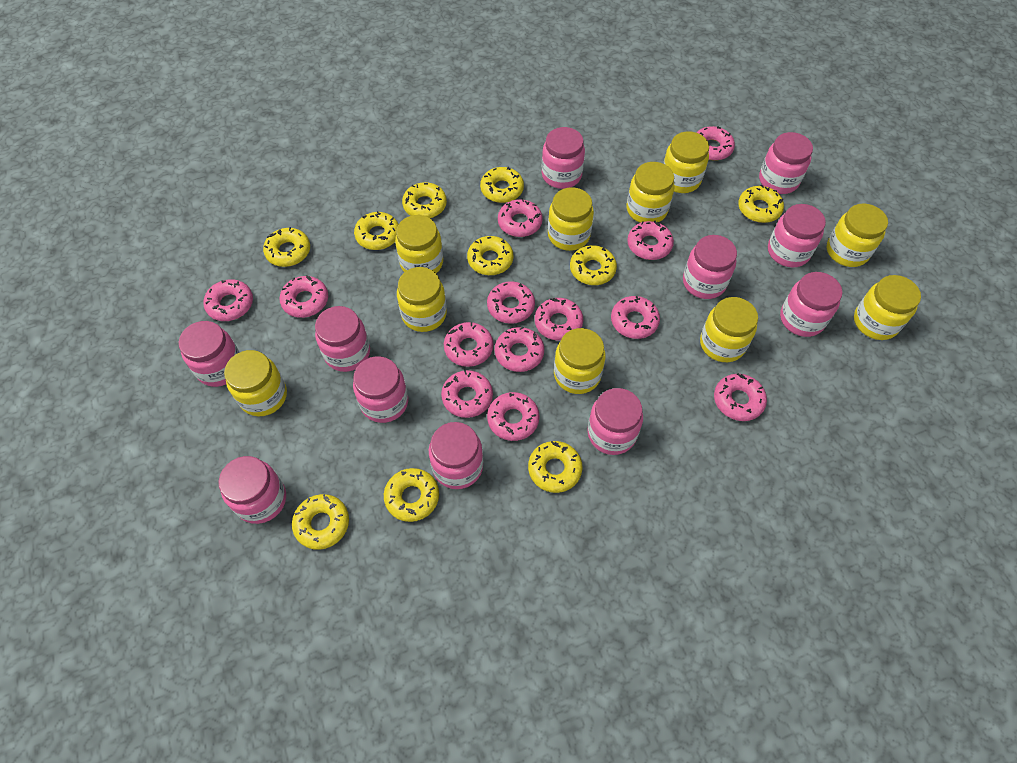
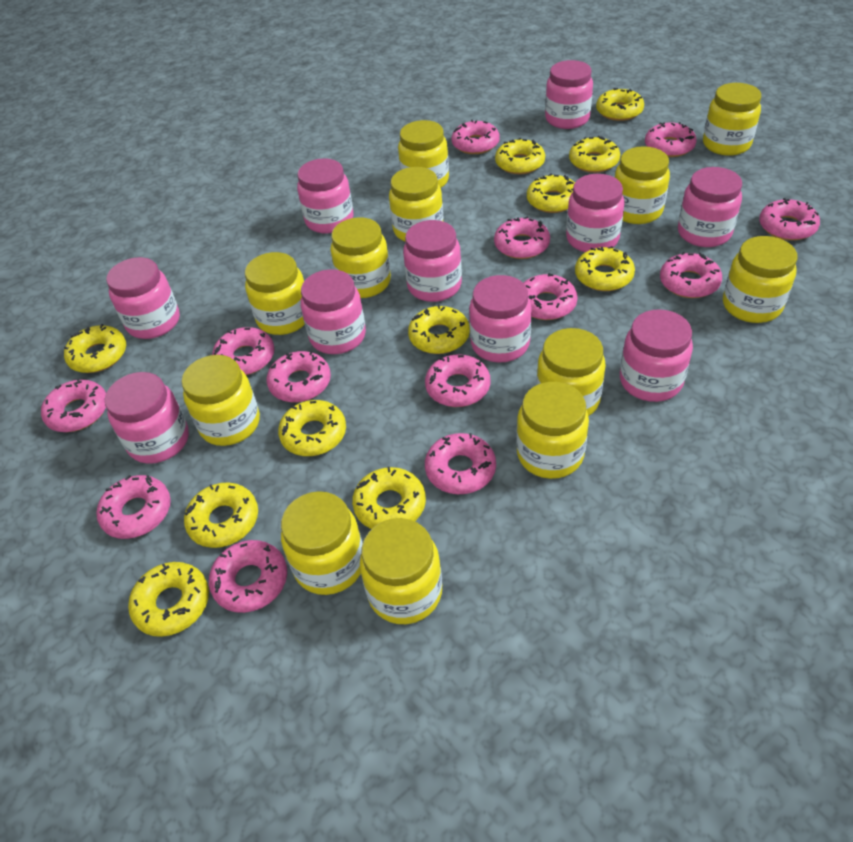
pink jar: [179,321,240,387] [219,456,286,524] [315,306,370,372] [353,356,408,423] [429,422,483,489] [542,127,585,189] [587,388,643,455] [683,235,737,299] [759,132,813,194] [768,204,826,268] [780,272,842,337] = 11 -> [105,372,189,464] [106,257,180,339] [297,158,354,233] [301,269,366,354] [403,220,462,302] [469,275,532,362] [545,60,593,129] [566,174,625,252] [620,309,693,402] [678,167,742,247] = 10
yellow donut: [263,227,310,267] [292,494,349,550] [354,211,398,250] [384,468,439,522] [402,182,447,218] [467,236,513,275] [480,167,524,203] [528,441,582,493] [570,245,617,285] [738,185,784,223] = 10 -> [64,324,126,373] [128,562,209,637] [184,483,258,548] [278,400,346,456] [352,467,426,529] [408,305,470,354] [495,138,545,174] [527,174,575,213] [569,136,620,173] [575,246,635,291] [596,88,644,121] = 11
yellow jar: [224,350,287,416] [395,215,443,273] [397,267,447,332] [548,187,594,251] [554,328,606,394] [626,162,675,223] [663,131,709,193] [700,297,758,362] [827,203,888,267] [854,275,921,340] = 10 -> [182,355,260,446] [245,252,305,335] [281,491,363,595] [331,217,391,298] [360,518,442,624] [389,167,444,241] [398,120,449,188] [516,382,589,479] [536,328,606,416] [615,146,670,224] [703,83,761,156] [723,236,797,323] = 12

